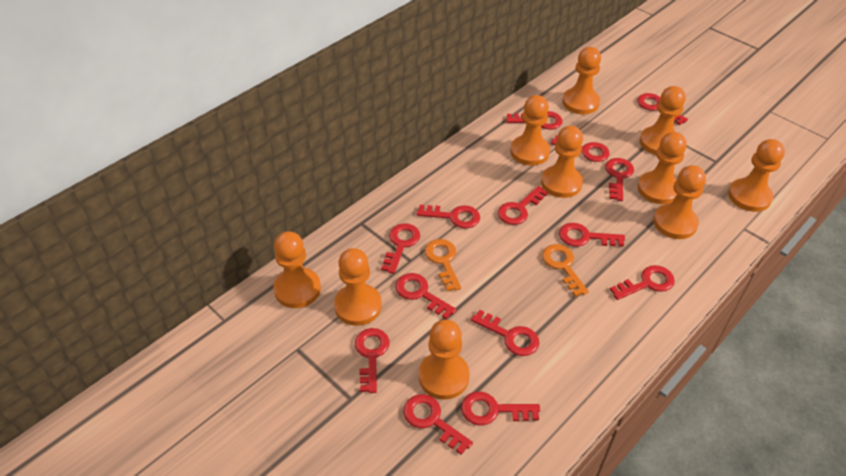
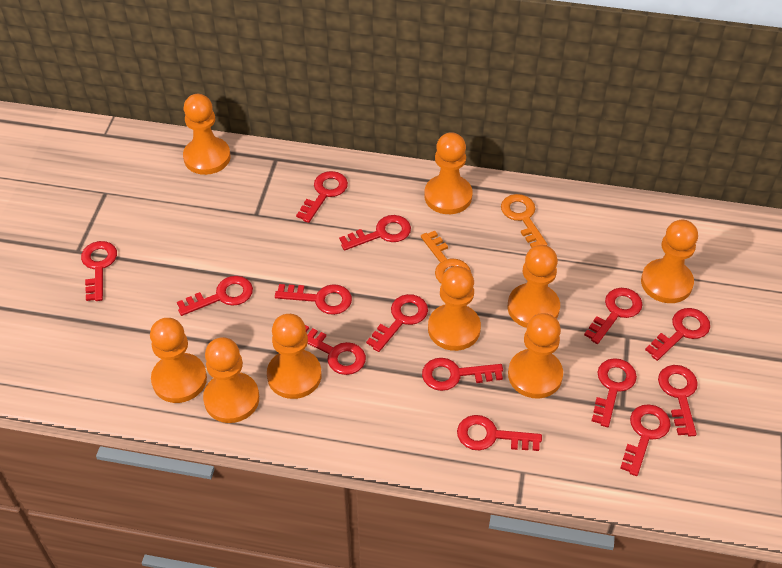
orange pawn: [273,231,321,308] [334,248,382,326] [419,320,470,400] [510,95,550,165] [541,126,583,198] [562,47,601,114] [637,132,687,204] [640,86,686,155] [653,165,706,239] [728,139,785,212] = 10 -> [150,318,207,403] [183,94,231,175] [203,337,259,423] [267,314,322,399] [424,132,473,214] [428,266,481,351] [508,245,560,328] [508,313,563,398] [641,220,698,303] = 9

